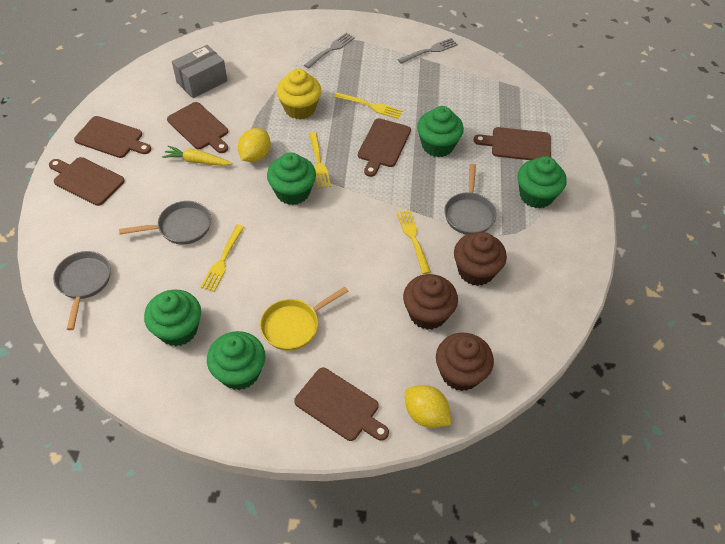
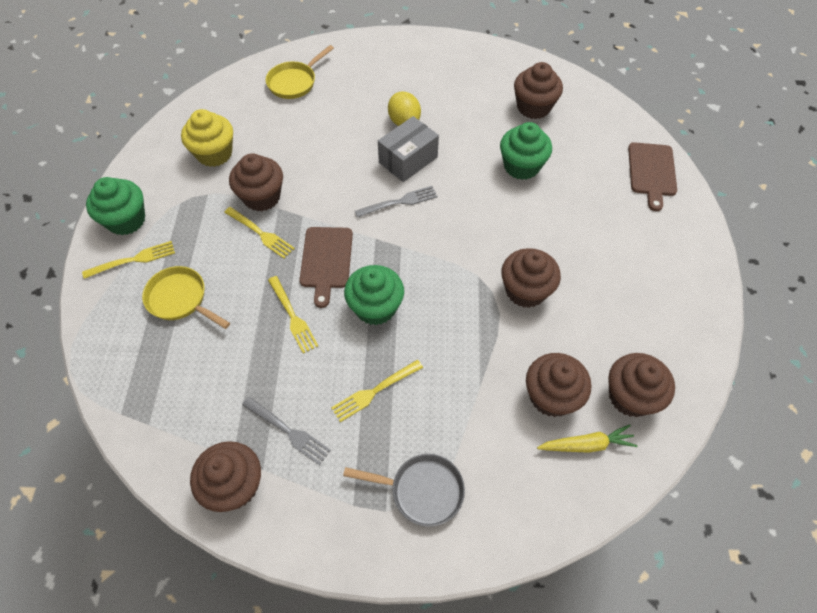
brown cupcake: [403,274,458,330] [436,333,494,391] [454,232,507,286] = 3 -> [190,441,261,512] [229,153,283,211] [501,248,561,308] [514,62,563,119] [526,353,591,417] [608,353,675,417] = 6
brown cutting board: [49,157,125,206] [74,116,151,158] [167,102,228,153] [294,368,389,441] [358,118,411,177] [474,127,551,160] = 6 -> [299,227,353,308] [628,142,677,211] = 2
green cupcake: [144,290,201,346] [207,331,266,390] [267,152,316,205] [417,106,464,157] [517,156,567,208] = 5 -> [86,177,145,235] [344,265,404,325] [500,122,552,180] = 3
grey pan: [53,251,111,330] [119,201,211,244] [444,164,496,235] = 3 -> [343,454,465,527] = 1
yellow lemon: [238,128,271,162] [405,385,451,428] = 2 -> [388,92,421,126] = 1
yellow pan: [260,287,349,351] = 1 -> [142,266,230,329] [266,45,334,99] = 2

